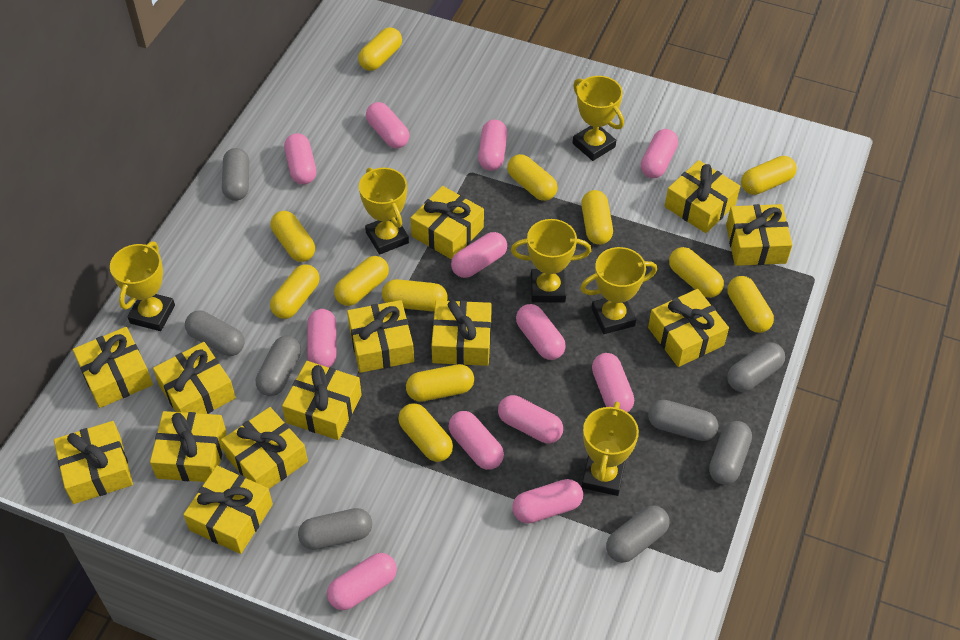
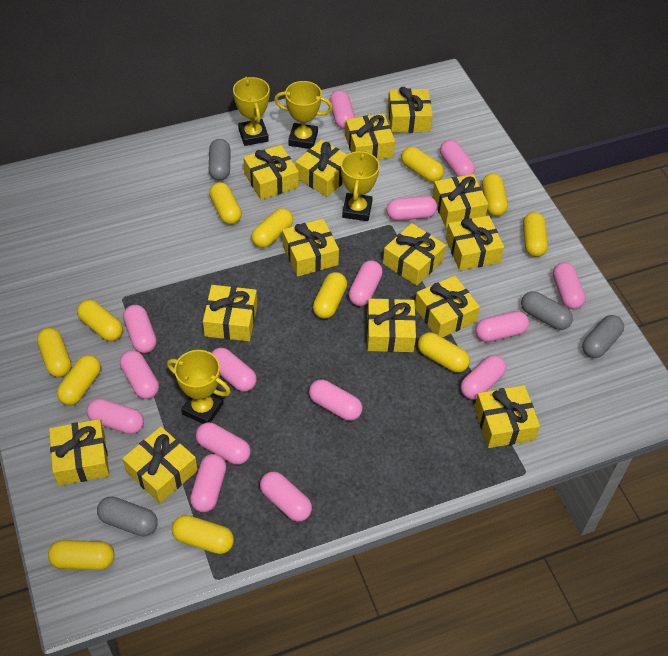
grey capsule: [185,311,245,356] [222,148,249,201] [256,336,301,396] [298,508,372,550] [606,505,669,563] [648,400,718,441] [709,421,752,485] [727,342,785,392] = 8 -> [97,497,158,536] [209,139,231,181] [521,291,573,330] [582,315,624,358] = 4
pink capsule: [284,133,316,185] [307,309,337,367] [327,553,397,610] [366,102,409,148] [449,411,504,470] [451,232,507,278] [478,120,507,171] [498,395,563,444] [512,479,583,523] [516,304,566,360] [592,353,634,412] [641,129,678,178] = 12 -> [87,398,144,434] [120,350,159,399] [123,305,157,353] [190,454,226,512] [196,422,251,465] [211,348,257,392] [260,471,312,522] [309,380,362,421] [329,90,355,129] [349,261,383,306] [386,196,437,221] [440,140,475,177] [461,355,506,400] [475,311,529,342] [553,262,586,310] = 15
yellow gift: [54,421,133,504] [73,327,153,408] [150,411,227,482] [153,342,236,414] [183,466,273,554] [221,407,308,489] [282,361,362,440] [347,300,414,373] [410,186,484,260] [431,300,492,366] [648,289,729,367] [665,160,740,233] [726,204,793,266] = 13 -> [49,419,109,486] [122,427,198,503] [203,285,257,341] [243,145,299,200] [282,219,339,277] [295,140,347,197] [345,114,395,160] [367,298,416,352] [383,223,446,286] [388,87,433,133] [415,276,480,338] [432,174,488,227] [446,216,504,271] [474,385,540,448] = 14
yellow trophy: [110,242,175,331] [359,168,409,255] [511,219,591,302] [573,76,624,161] [580,247,657,334] [582,402,639,496] = 6 -> [167,350,231,424] [233,77,270,146] [274,81,333,149] [341,150,380,221] = 4

